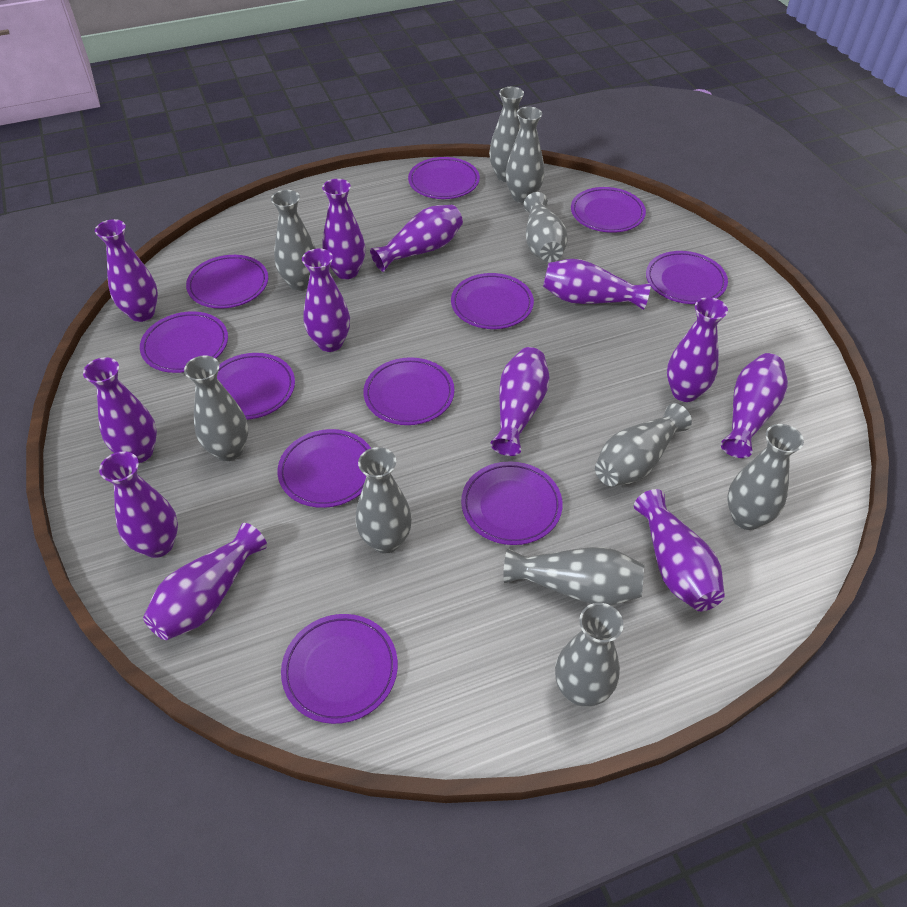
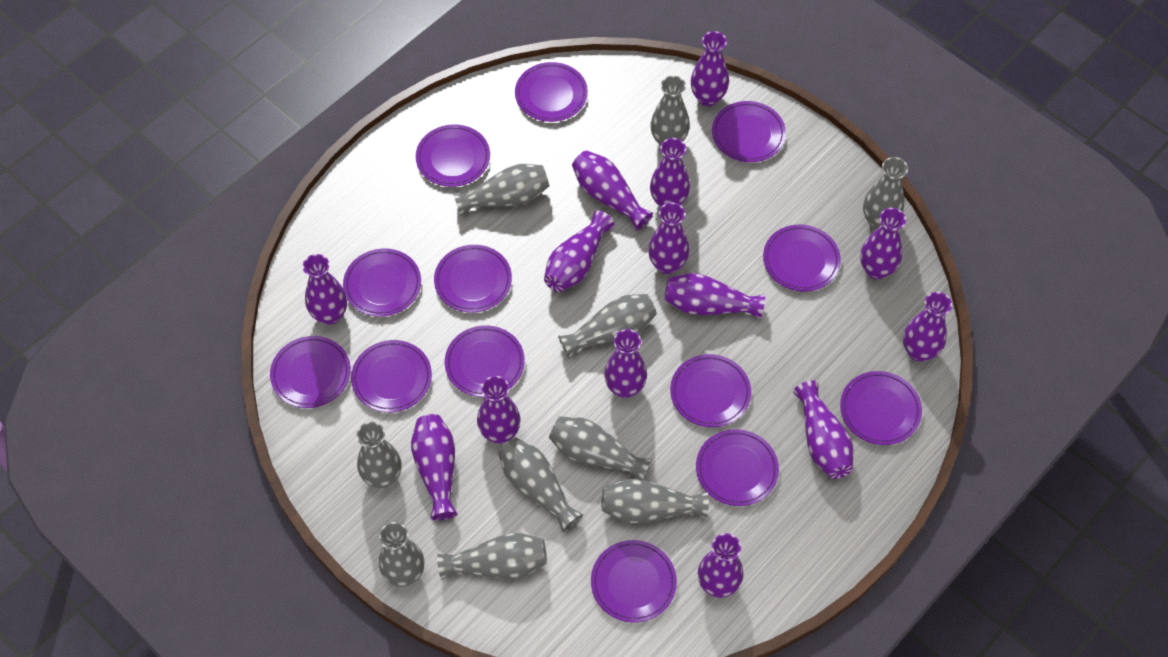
purple plate: [140,311,228,373] [186,255,268,309] [217,353,295,420] [278,429,371,508] [281,614,398,724] [363,357,455,425] [408,157,480,199] [451,273,534,329] [461,461,562,545] [571,187,646,233] [646,251,728,304] = 11 -> [270,336,351,408] [343,249,421,317] [351,340,432,412] [416,124,490,187] [434,245,512,313] [445,325,525,397] [515,62,588,122] [591,540,677,623] [670,354,751,427] [696,429,779,506] [712,101,786,162] [763,225,841,291] [840,371,922,445] = 13
purple vase: [83,357,157,463] [95,219,158,322] [99,451,178,558] [143,523,267,640] [302,249,350,352] [322,179,365,279] [370,205,463,272] [491,347,549,456] [543,259,651,310] [634,489,725,611] [667,297,728,402] [721,353,788,458] = 12 -> [303,254,347,325] [411,414,458,520] [477,376,521,444] [544,210,615,292] [572,150,653,231] [604,329,647,398] [648,202,689,274] [650,138,690,208] [664,273,765,319] [691,31,729,106] [698,533,743,598] [793,380,854,479] [860,208,906,280] [903,292,952,362] = 14

